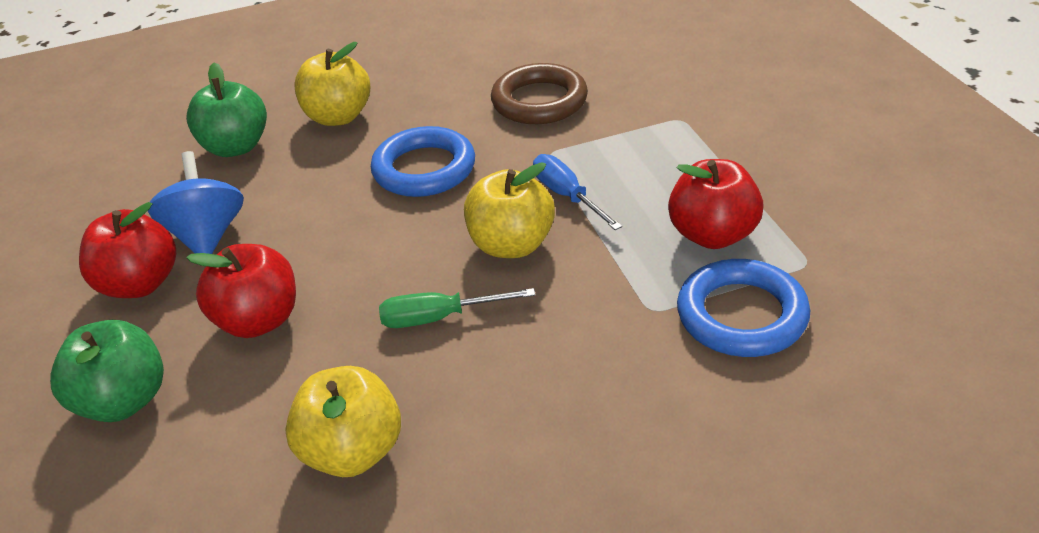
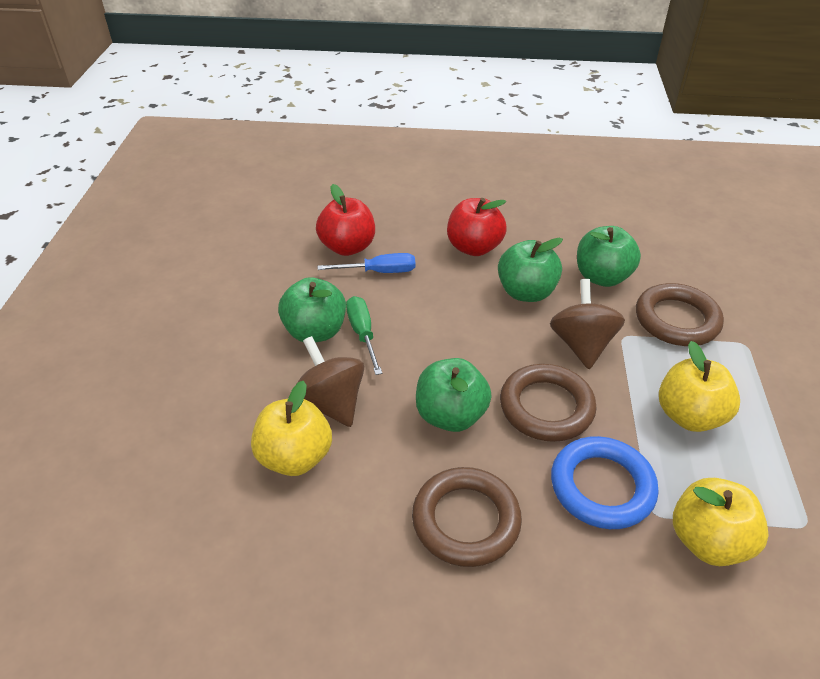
blue ring: [371,126,475,197] [677,259,810,357] = 2 -> [551,436,658,529] = 1
blue spinning top: [148,151,244,254] = 1 -> none = 0
brown ring: [491,63,588,124] = 1 -> [412,467,522,567] [500,364,597,442] [636,283,724,346] = 3
brown spinning top: none = 0 -> [297,336,364,427] [550,279,625,369] = 2
green apple: [50,320,164,422] [186,63,267,157] = 2 -> [278,277,346,342] [416,358,492,432] [498,238,563,302] [577,226,641,287] = 4
red apple: [79,202,176,298] [187,244,296,338] [668,159,764,249] = 3 -> [316,184,375,256] [447,198,507,256] = 2

